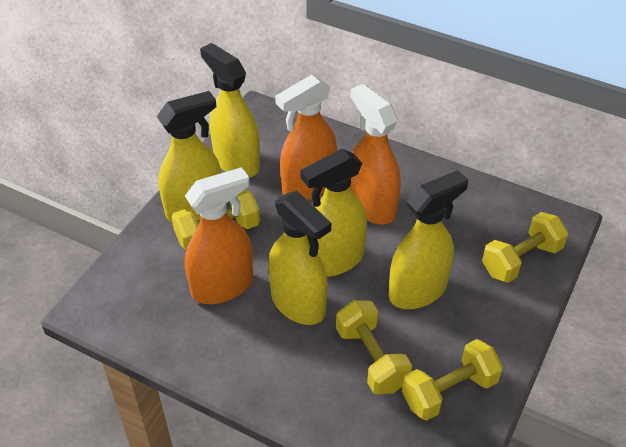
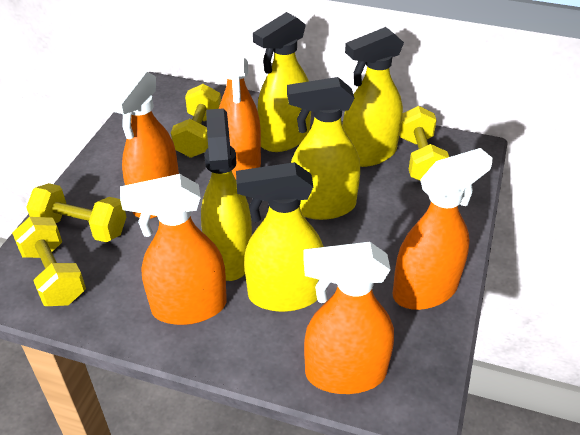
orange spray bottle: [185,167,253,304] [275,75,337,200] [350,84,401,225] = 3 -> [106,69,179,219] [120,174,227,325] [219,36,261,179] [303,242,394,394] [392,148,493,310] = 5

